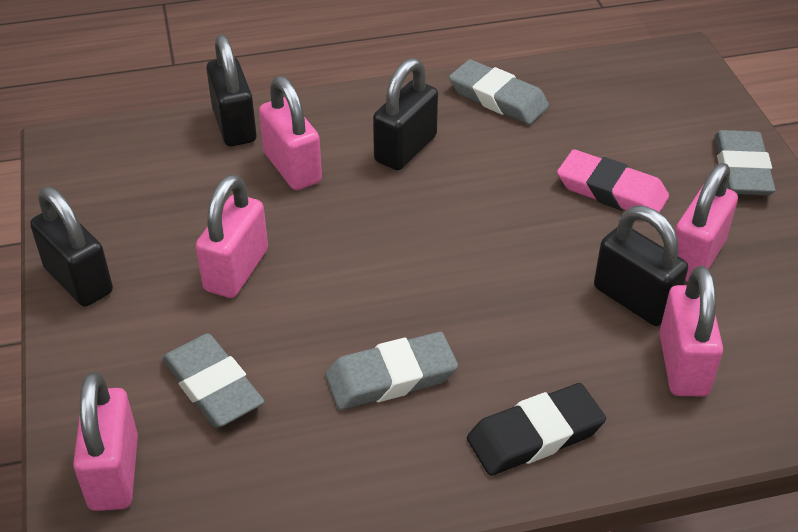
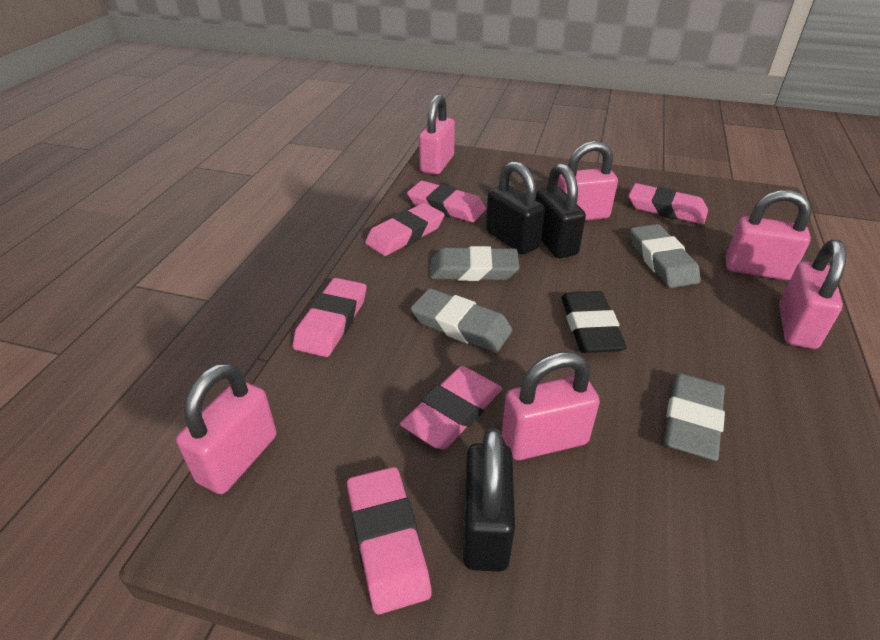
black padlock: [30,187,113,307] [206,35,257,146] [373,58,438,170] [594,206,688,326] = 4 -> [463,428,515,572] [486,161,545,254] [536,163,586,258] = 3
pink eraser: [557,149,669,213] = 1 -> [293,278,367,357] [347,467,432,614] [365,203,444,256] [400,366,502,450] [407,181,486,223] [628,183,708,225] = 6
pink padlock: [73,372,138,511] [196,174,268,298] [259,76,322,190] [659,266,723,396] [675,163,738,282] = 5 -> [176,363,277,494] [419,94,455,175] [502,352,600,460] [558,141,618,221] [726,190,812,280] [779,240,847,349] = 6

